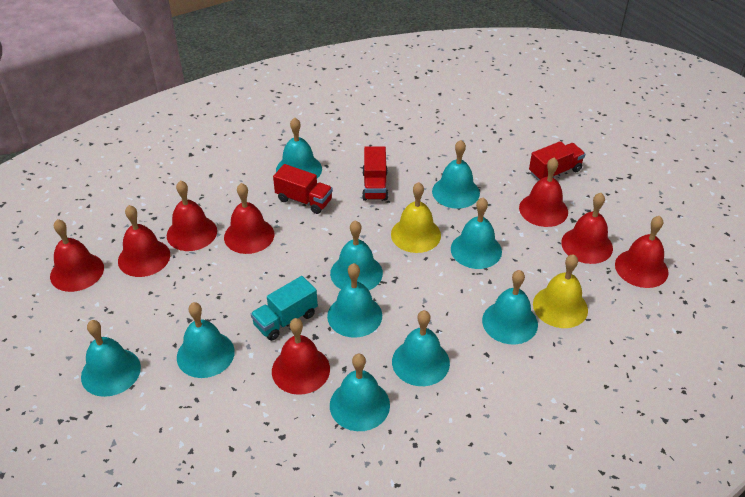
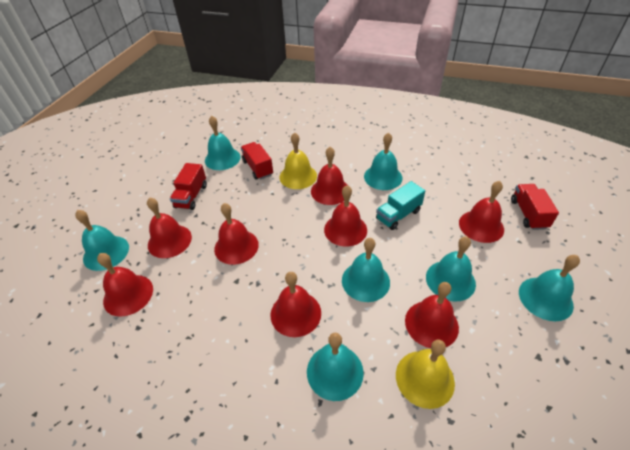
turquoise bell: [81,320,141,397] [177,302,235,378] [276,117,322,178] [327,263,382,338] [330,220,383,290] [330,354,390,431] [392,310,450,386] [432,140,480,209] [451,198,502,269] [482,270,538,344] = 10 -> [75,210,129,271] [205,116,240,170] [307,333,364,401] [342,238,390,302] [364,132,403,190] [426,236,476,302] [519,255,580,321] = 7

